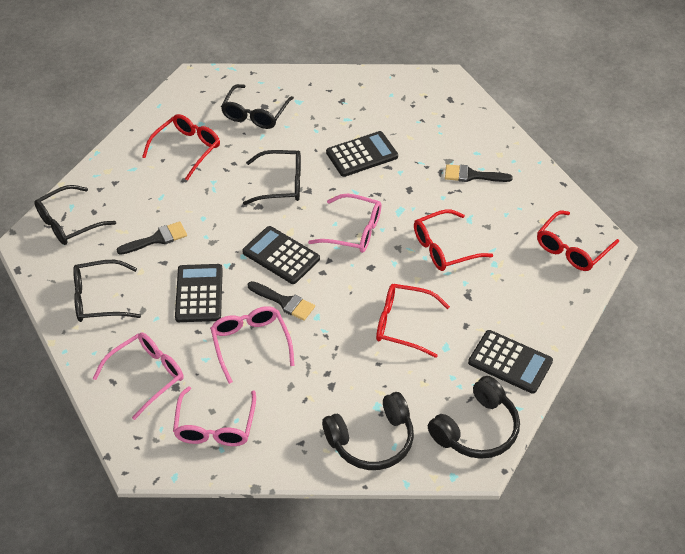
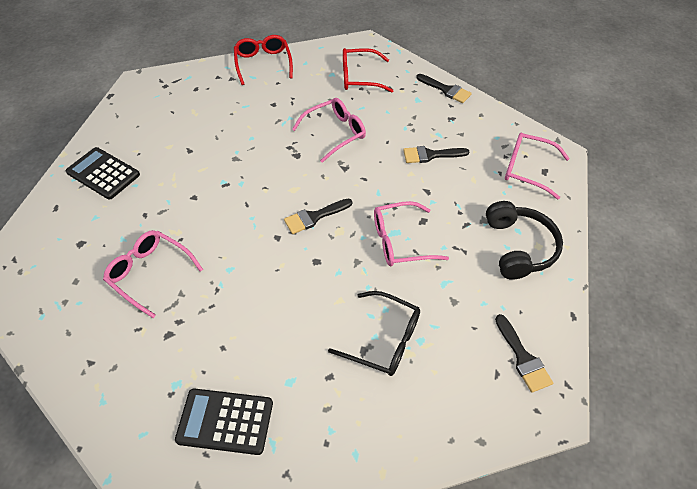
black brush: [117,222,187,255] [248,281,315,321] [445,164,513,182] = 3 -> [284,198,352,234] [403,146,469,163] [416,74,472,103] [495,314,553,393] = 4
black calculator: [175,264,223,322] [242,226,320,284] [326,131,398,177] [468,330,553,394] = 4 -> [66,147,140,200] [175,388,273,455] = 2
black glasses: [34,185,116,245] [73,260,141,322] [221,84,294,129] [243,150,301,205] = 4 -> [328,291,420,376] = 1
black headphones: [322,392,414,470] [428,376,520,459] = 2 -> [486,201,563,280] = 1
red glasses: [142,114,220,181] [376,284,450,358] [414,209,493,271] [537,211,619,271] = 4 -> [234,35,293,85] [343,48,393,93] = 2

